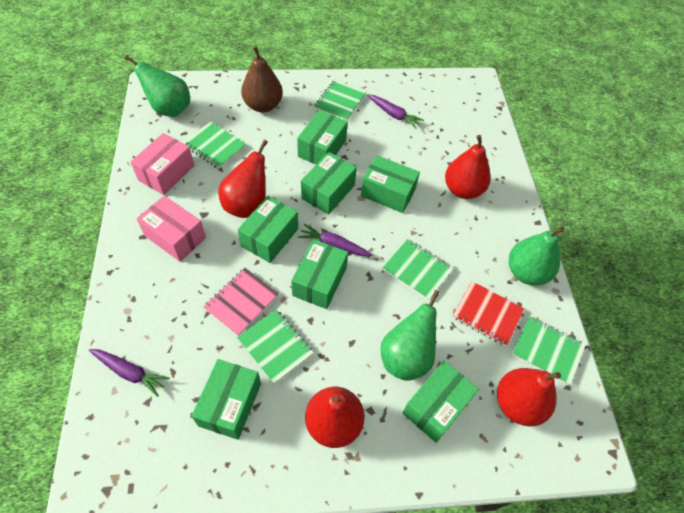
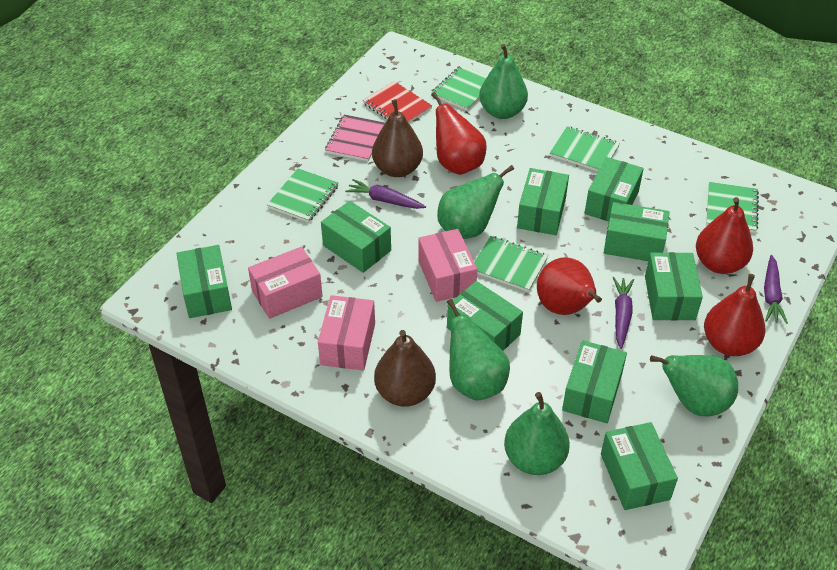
brown pear: [241,46,283,112] = 1 -> [372,99,423,177] [374,330,436,407] = 2
green box: [191,359,261,440] [238,196,298,263] [291,239,348,309] [297,110,348,164] [301,152,357,215] [361,155,420,213] [403,361,479,443] = 7 -> [176,245,232,318] [321,201,391,273] [447,281,523,350] [517,168,569,235] [562,340,627,423] [585,157,644,222] [601,422,678,510] [604,202,670,261] [645,252,703,320] = 9
green pear: [125,55,190,117] [380,290,440,381] [509,226,564,286] = 3 -> [437,165,514,239] [447,299,510,401] [479,44,528,119] [504,392,570,475] [650,355,738,417] = 5
pink box: [131,133,194,195] [137,196,206,262] = 2 -> [248,247,323,319] [318,295,375,370] [418,229,477,302] = 3

